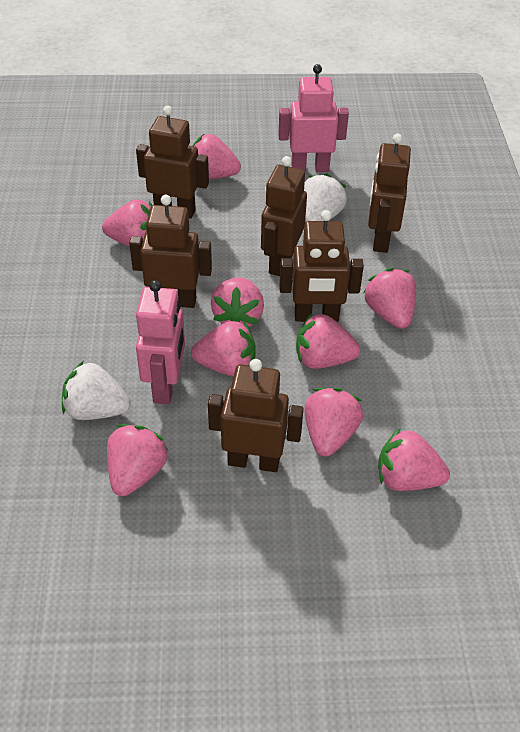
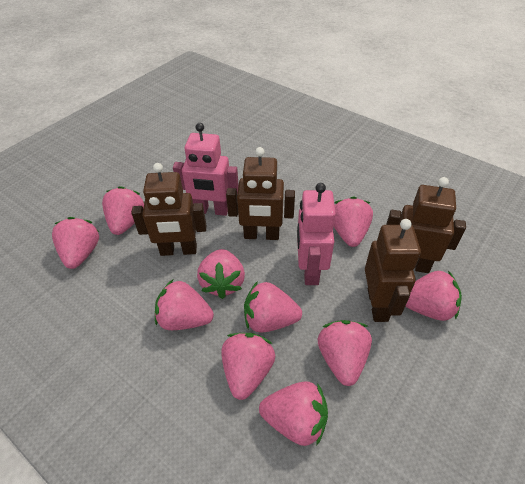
brown robot: [129,195,212,308] [136,105,209,219] [208,359,304,472] [261,156,307,276] [280,210,364,322] [368,134,411,253] = 6 -> [131,163,206,256] [226,147,295,240] [365,219,421,322] [386,177,466,273] = 4
pink strawberry: [102,199,152,247] [107,424,169,496] [191,321,256,376] [192,134,241,179] [211,277,264,327] [296,313,360,369] [305,388,363,456] [364,268,416,329] [378,428,450,491] = 9 -> [52,217,99,269] [102,186,145,235] [155,279,214,330] [197,249,245,299] [221,333,275,400] [244,281,302,333] [259,381,328,446] [318,320,372,386] [334,196,373,247] [405,271,462,321] = 10
white strawberry: [62,361,131,420] [304,173,347,223] = 2 -> none = 0

